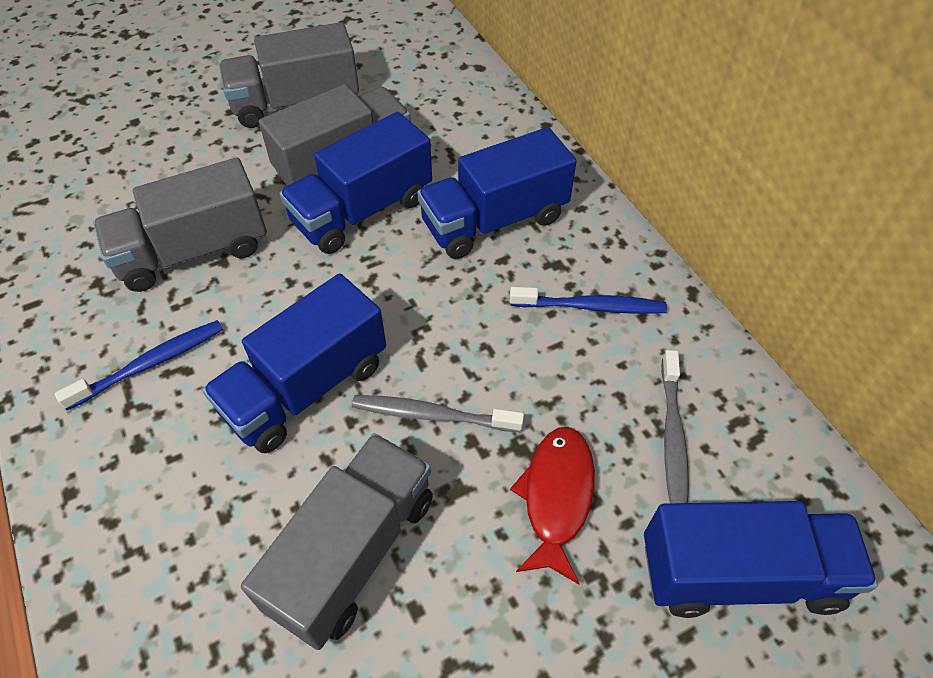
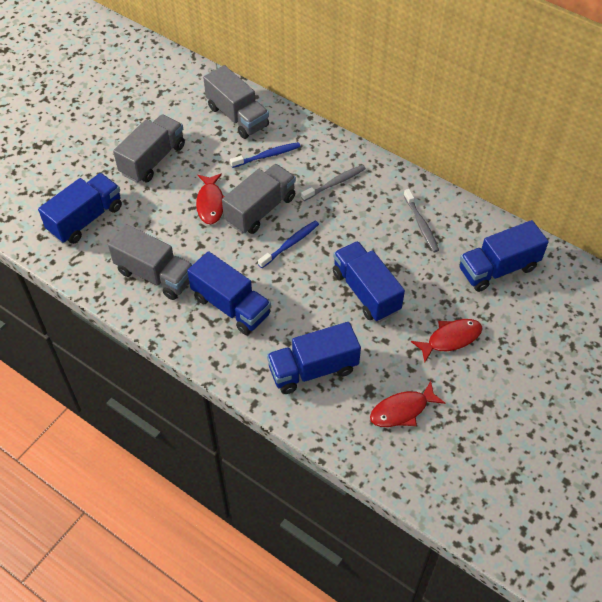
blue truck: [202,273,386,453] [279,112,432,254] [417,127,577,259] [644,501,877,618] = 4 -> [38,173,122,244] [187,251,271,335] [267,322,361,394] [333,241,405,322] [459,220,549,292] = 5
red fish: [510,427,595,584] = 1 -> [196,173,225,224] [370,381,445,427] [411,319,482,362] = 3

